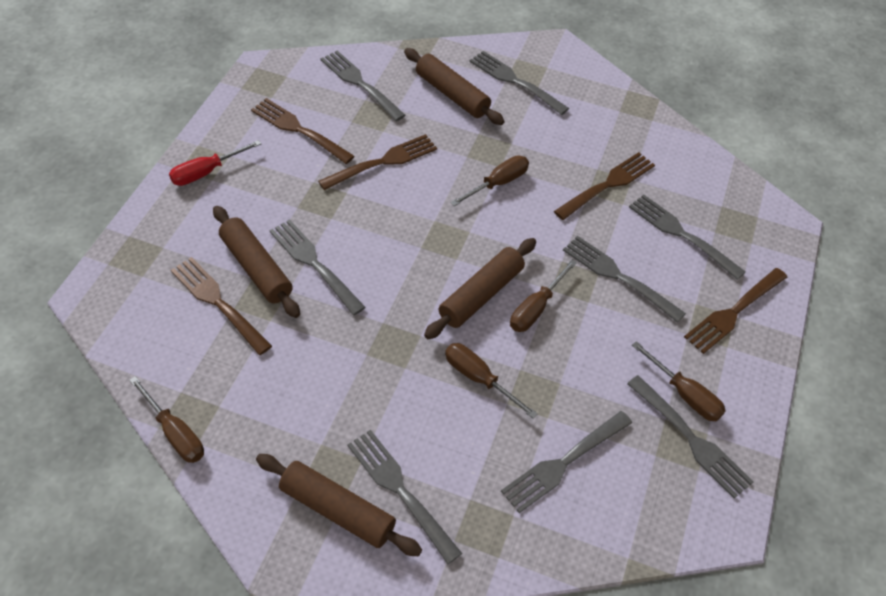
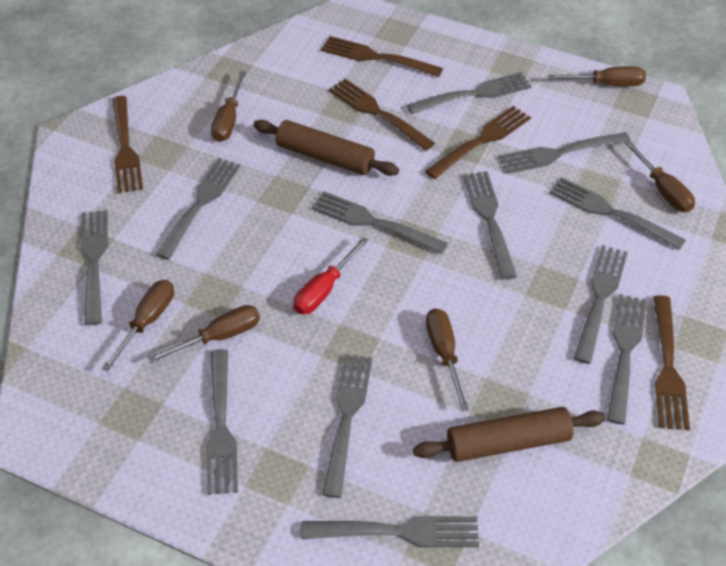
brown rolling pin: [213,206,300,318] [256,454,422,556] [404,48,505,125] [424,238,536,339] = 4 -> [254,120,399,176] [413,407,605,462] = 2
brown screwdriver: [129,376,204,463] [445,343,538,419] [450,156,529,206] [510,260,577,332] [632,341,726,421] = 5 -> [101,280,174,371] [148,305,260,363] [211,71,246,142] [426,308,469,411] [548,66,646,86] [624,140,695,212] = 6
grey fork: [269,219,366,315] [320,51,406,121] [347,430,462,564] [470,51,569,115] [501,411,632,513] [563,236,686,323] [627,375,754,499] [629,194,746,280] = 8 -> [81,210,108,325] [155,158,240,260] [206,349,238,495] [301,516,479,547] [311,191,448,254] [322,354,373,498] [407,72,532,114] [463,171,517,280] [499,132,631,174] [549,177,686,250] [573,245,628,364] [607,294,647,425] = 12

